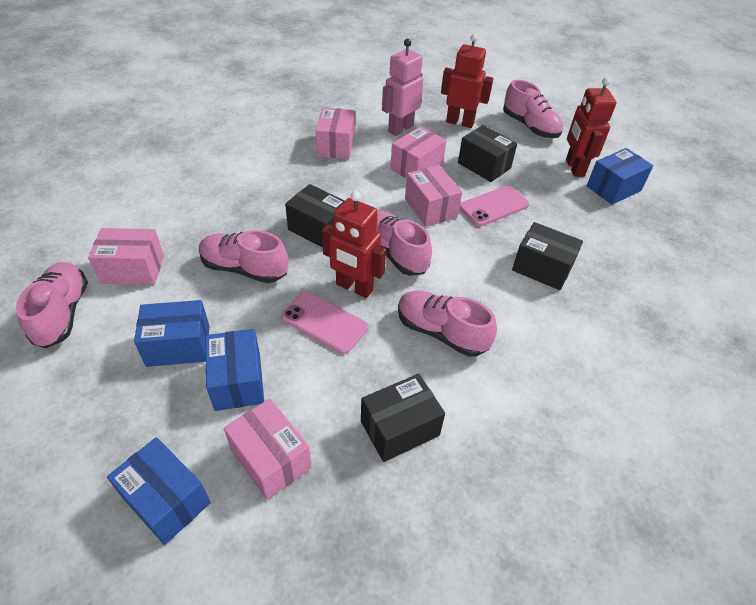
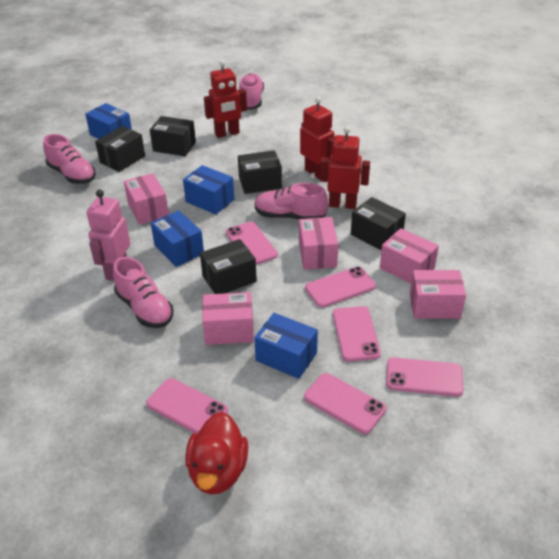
black box: [285,184,345,248] [361,374,445,462] [458,125,517,182] [512,222,583,290] = 4 -> [95,126,145,172] [150,116,196,156] [200,239,257,294] [238,150,282,194] [351,197,406,250] = 5
pink phone: [281,292,368,354] [459,185,529,226] = 2 -> [146,378,228,434] [226,222,278,265] [304,373,387,434] [305,266,376,308] [333,306,381,362] [386,357,463,397] = 6
pink shoe: [16,262,88,348] [199,230,288,283] [376,211,432,276] [398,291,497,357] [503,80,563,138] = 5 -> [43,134,96,184] [113,257,173,328] [239,73,264,110] [254,183,328,219] = 4
red duck: none = 0 -> [185,412,248,494] = 1

